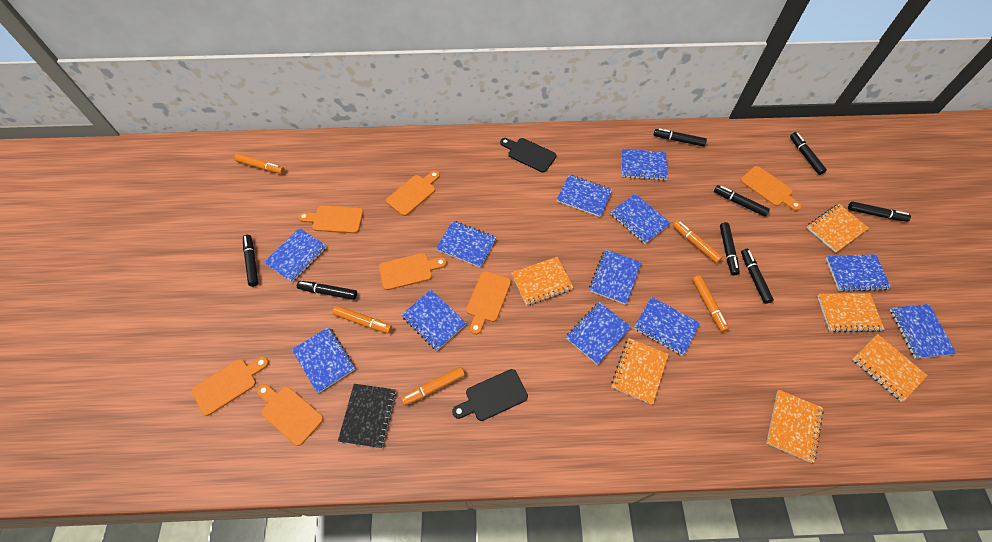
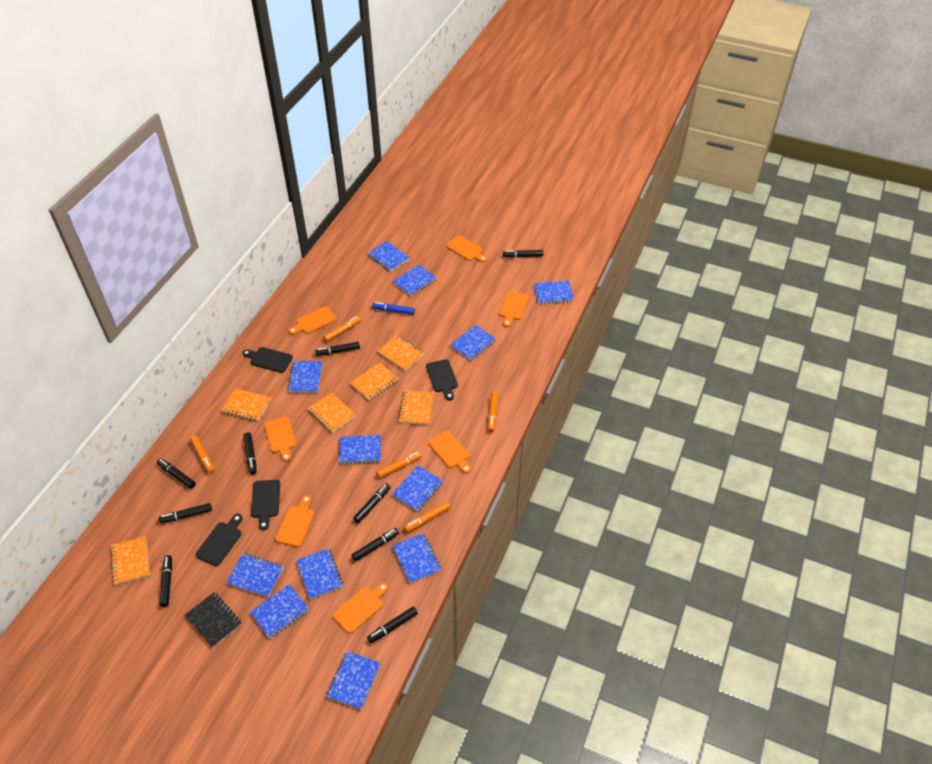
black cutting board: [452,369,528,421] [500,138,557,173] = 2 -> [196,514,243,566] [242,347,293,373] [251,480,280,530] [426,359,458,401] = 4
black marker: [243,235,258,287] [297,281,357,300] [653,128,707,146] [714,185,770,217] [720,222,740,275] [741,249,774,304] [790,132,827,175] [848,202,911,222] = 8 -> [157,458,196,489] [159,503,212,523] [160,555,172,607] [244,432,257,475] [315,342,360,356] [351,528,399,562] [353,483,391,523] [367,607,418,643] [503,250,543,258] = 9
blue marker: none = 0 -> [372,302,415,315] = 1

